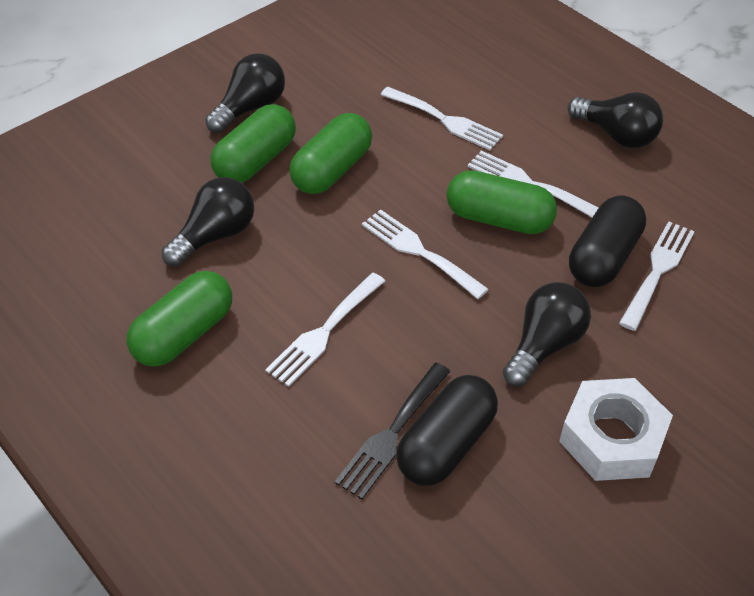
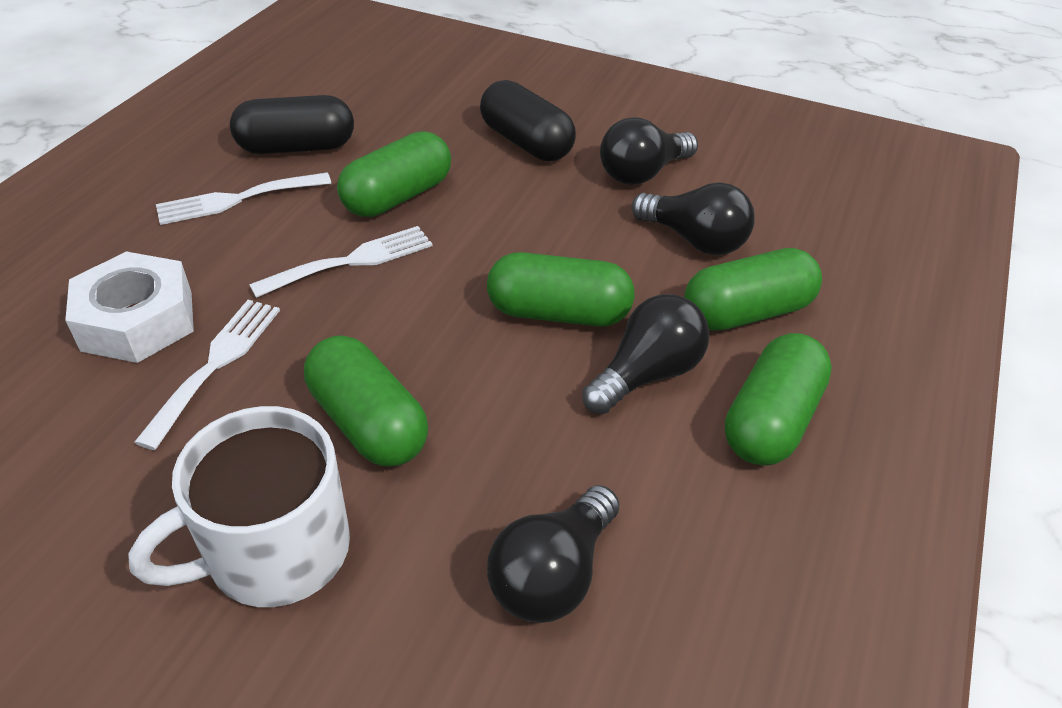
black fork: [335,363,451,499] = 1 -> none = 0
green capsule: [126,271,232,367] [211,104,296,183] [289,113,372,194] [447,170,557,234] = 4 -> [304,335,428,467] [337,131,451,217] [487,252,635,327] [684,248,822,331] [725,333,832,465] = 5
white fork: [265,273,385,387] [362,209,489,299] [380,87,503,150] [467,151,599,217] [619,221,695,331] = 5 -> [134,300,280,450] [156,173,331,225] [249,226,432,298] = 3
white mug: none = 0 -> [128,406,350,607] = 1

